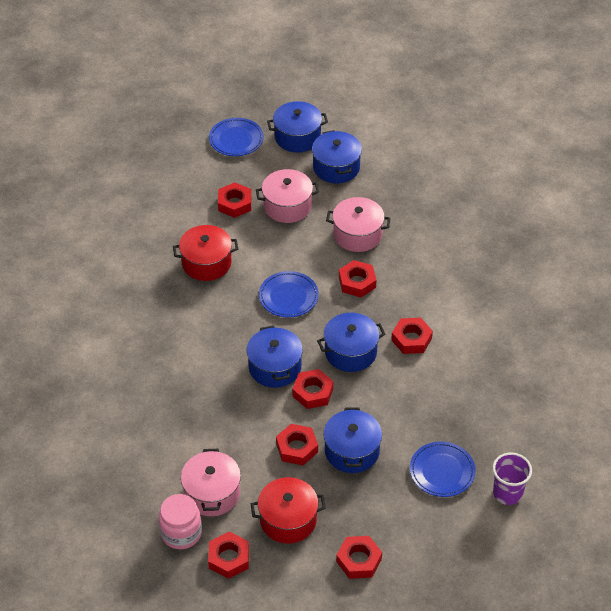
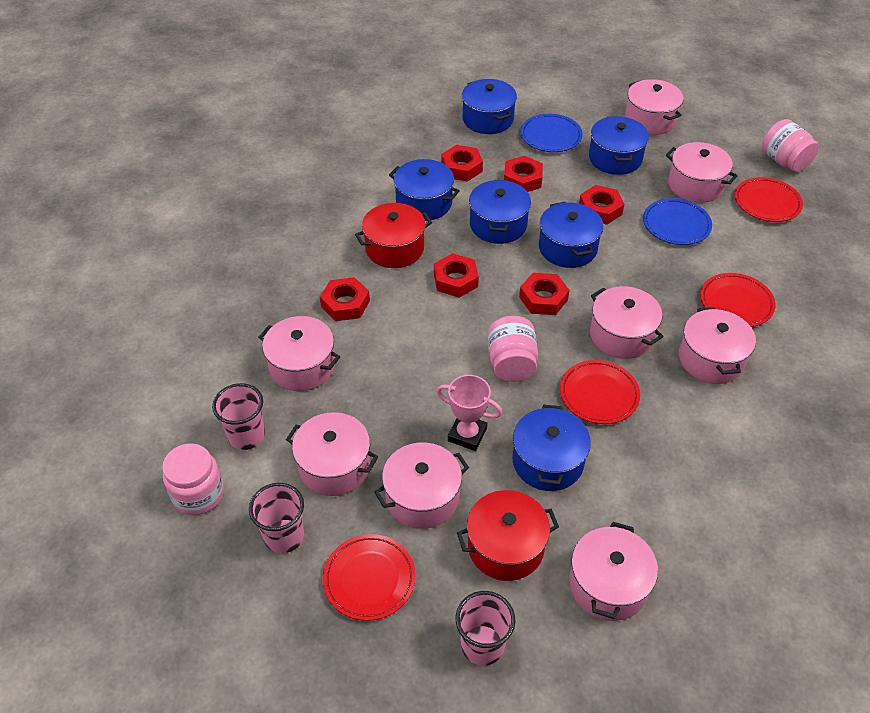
blue plate: [209,118,264,156] [259,271,319,318] [410,441,476,497] = 3 -> [521,114,583,152] [643,198,712,245] = 2
blue pot: [247,325,303,388] [267,101,328,153] [312,130,362,183] [317,313,385,372] [323,408,382,473] = 5 -> [389,159,459,221] [462,79,517,134] [469,180,531,244] [513,405,591,491] [539,202,604,268] [589,116,649,175] = 6
pink cup: none = 0 -> [212,383,265,450] [249,483,304,553] [456,591,515,666] = 3
pink jar: [159,494,202,549] = 1 -> [162,443,224,515] [487,316,538,382] [762,119,819,172] = 3
pink pot: [181,449,241,516] [256,169,319,223] [326,197,391,252] = 3 -> [258,316,340,391] [286,412,378,496] [374,442,469,529] [569,522,658,621] [590,286,663,359] [625,79,683,135] [666,142,738,203] [679,307,756,384] = 8
pink trophy: none = 0 -> [436,375,502,451] = 1
purple cup: [492,453,532,505] = 1 -> none = 0
red nut: [208,532,249,579] [218,182,251,218] [276,424,318,465] [293,369,334,409] [336,536,382,579] [339,260,376,297] [391,318,433,354] = 7 -> [320,277,370,321] [434,253,479,298] [441,145,483,182] [504,156,543,192] [519,273,570,315] [579,185,624,225] = 6
red plate: none = 0 -> [323,534,416,621] [560,360,640,424] [700,273,776,327] [735,177,803,222] = 4

